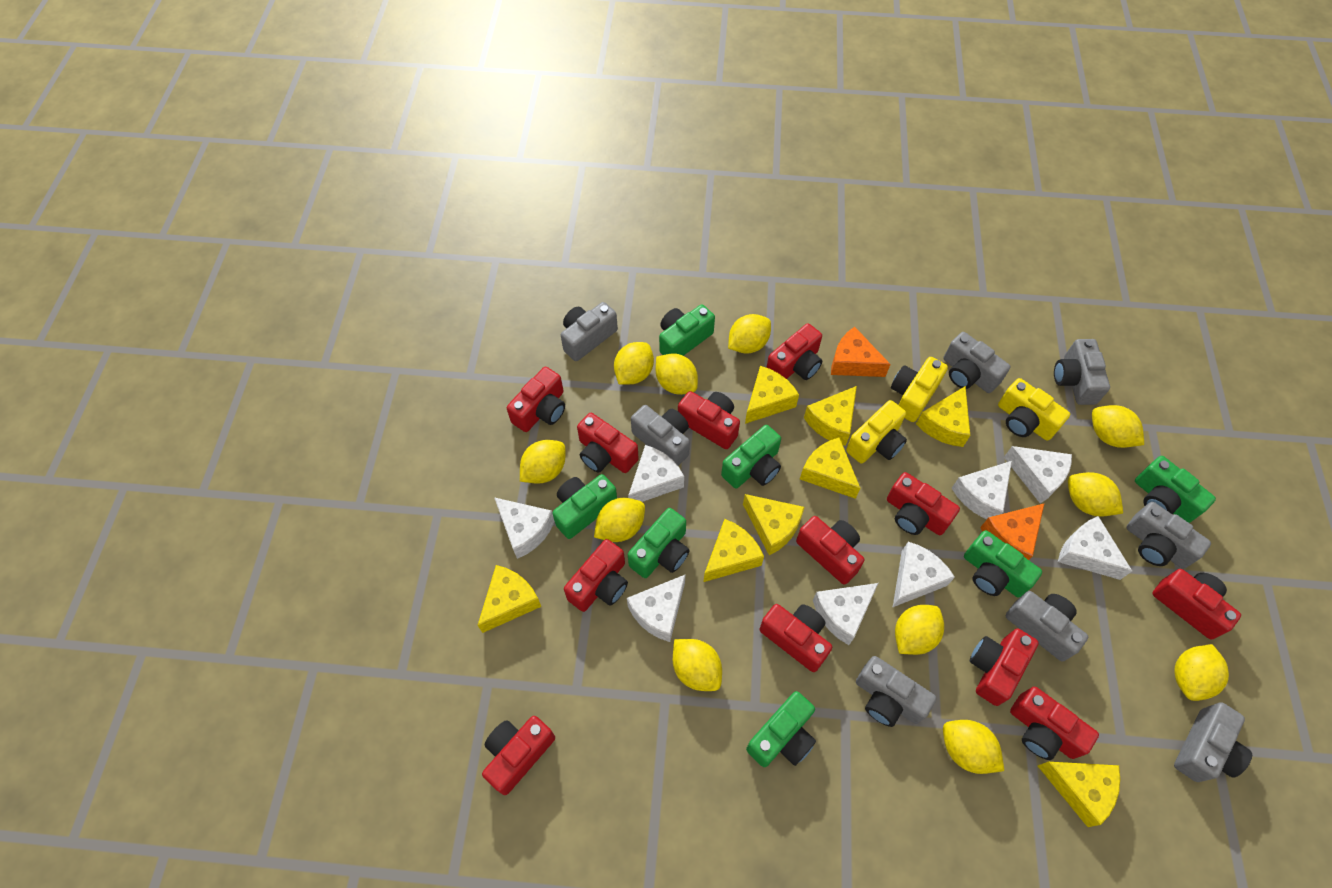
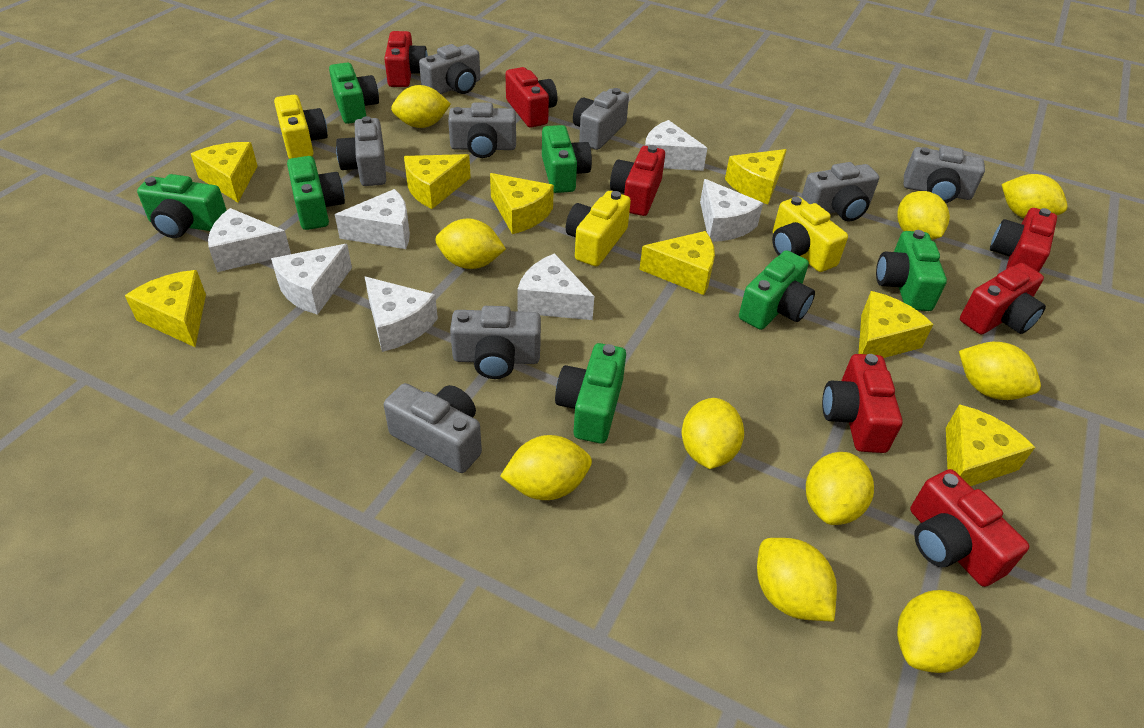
orange cheese: [831,327,891,377] [980,503,1045,560] = 2 -> none = 0
red camera: [482,716,555,795] [507,367,565,432] [564,539,628,612] [577,413,639,473] [678,391,740,449] [759,604,832,672] [766,323,822,380] [796,516,865,585] [887,472,960,535] [969,629,1039,706] [1010,687,1099,760] [1152,569,1241,639] = 12 -> [384,31,428,87] [506,67,557,128] [610,145,665,216] [822,354,903,453] [910,469,1029,587] [960,263,1046,335] [990,208,1057,272] = 7
white cheese: [494,497,555,559] [627,575,685,642] [628,445,684,502] [813,583,878,645] [893,542,955,607] [952,461,1012,519] [1004,446,1072,504] [1058,516,1132,580] = 8 -> [208,208,291,272] [271,244,352,315] [335,189,410,249] [364,276,438,352] [517,253,594,320] [645,120,707,171] [700,179,763,242] = 7
yellow lemon: [520,440,566,484] [594,498,645,542] [614,342,654,385] [656,353,698,395] [673,639,722,691] [728,314,771,354] [895,605,944,655] [943,720,1004,774] [1068,472,1123,517] [1092,405,1144,448] [1174,644,1229,701] = 11 -> [391,85,451,128] [435,218,506,269] [500,435,592,500] [682,398,744,469] [757,538,837,621] [806,452,874,525] [897,191,950,240] [897,590,982,673] [959,342,1041,400] [1002,174,1067,218] = 10

